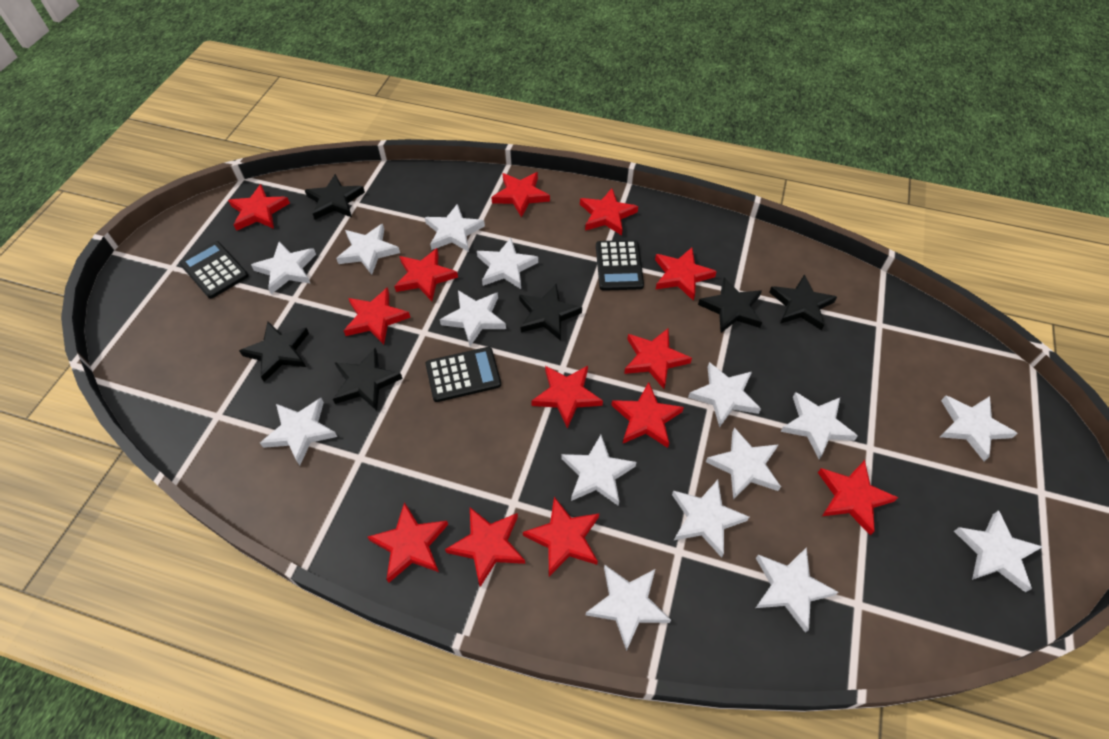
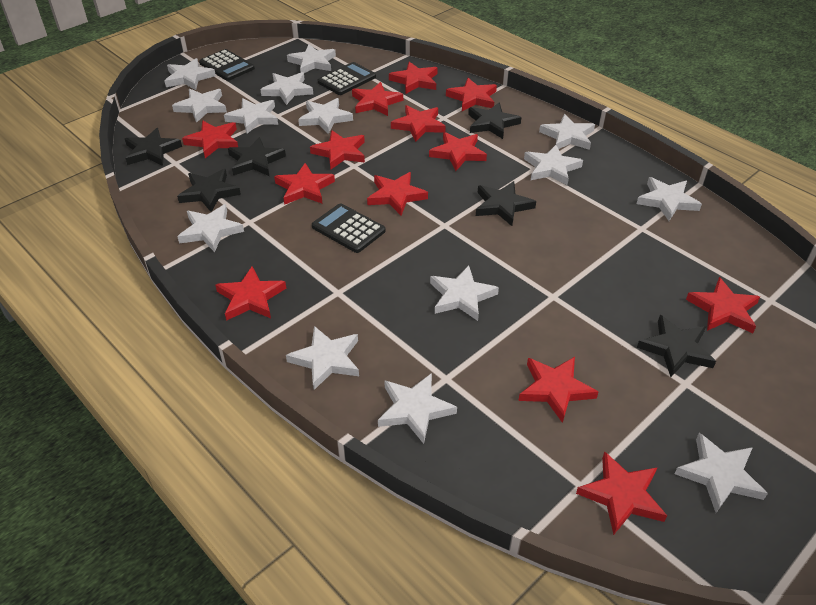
white star: [251,241,316,294] [260,398,337,466] [336,224,400,275] [425,204,485,252] [440,290,506,346] [477,238,538,289] [561,435,636,506] [586,565,671,651] [672,480,749,558] [688,362,761,428] [706,427,781,500] [756,547,838,633] [781,392,858,459] [940,396,1018,461] [954,510,1043,592] = 15 -> [165,58,216,90] [172,89,227,123] [177,204,244,252] [224,98,278,134] [260,72,313,105] [286,326,359,390] [287,44,336,73] [298,98,353,134] [378,373,457,444] [430,265,499,321] [524,145,583,185] [539,114,595,150] [636,177,702,221] [675,433,768,513] = 14

